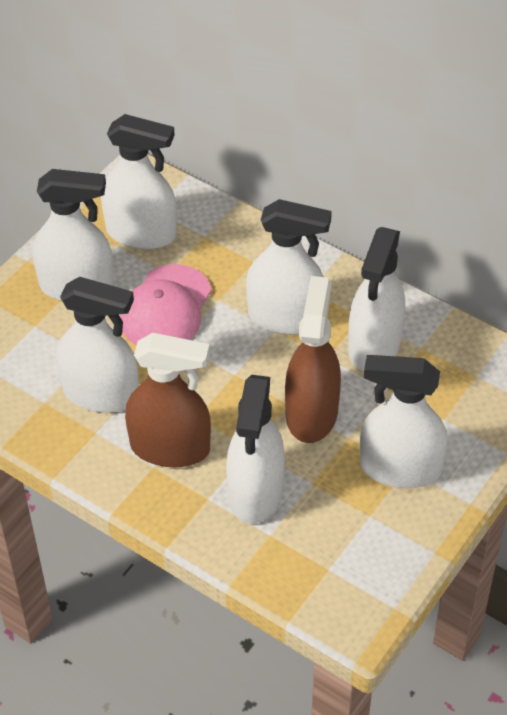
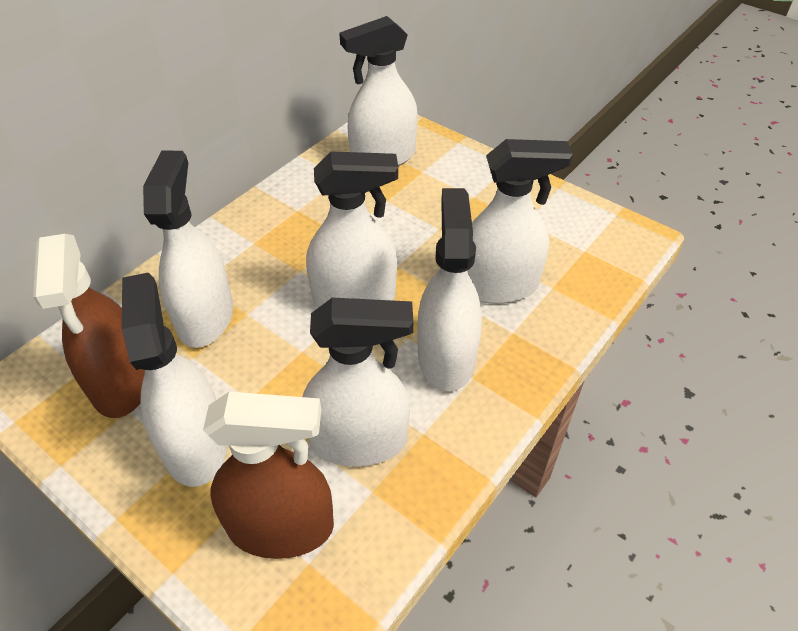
pink cap: [120,264,212,346] = 1 -> none = 0

